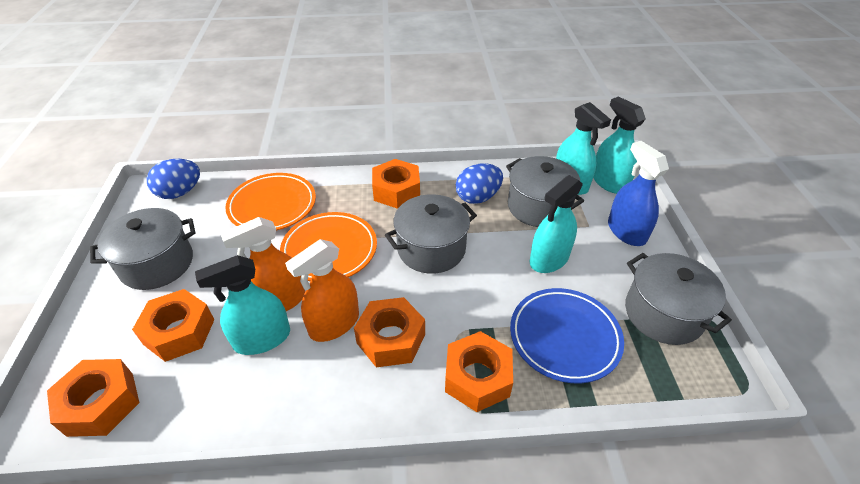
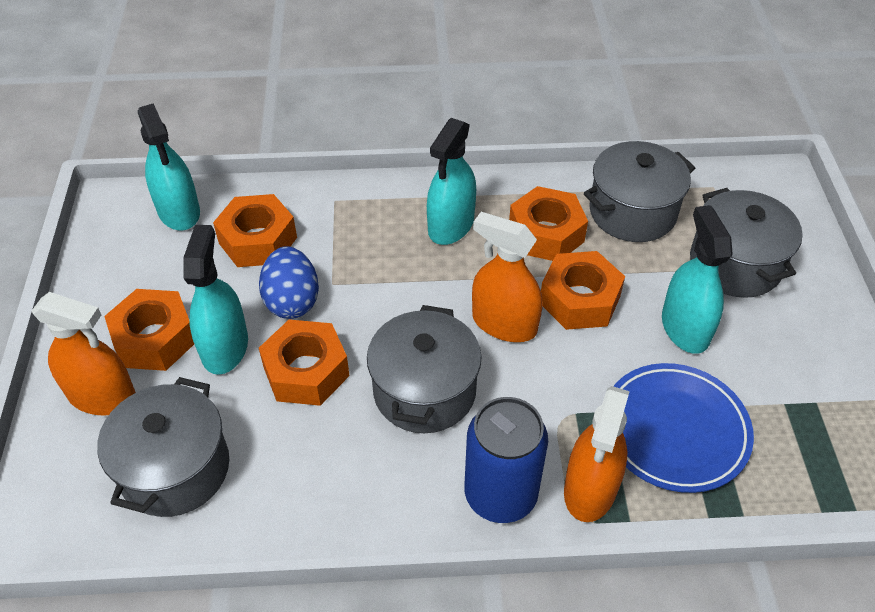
blue can: none = 0 -> [464,397,548,523] = 1
blue egg: [147,159,200,199] [456,163,503,204] = 2 -> [259,246,319,319] = 1
blue spray bottle: [608,141,669,246] = 1 -> none = 0
orange plate: [225,173,316,231] [280,212,377,281] = 2 -> none = 0
orange spray bottle: [220,217,305,311] [285,239,359,342] = 2 -> [32,292,136,416] [472,212,543,342] [564,386,630,522] = 3

